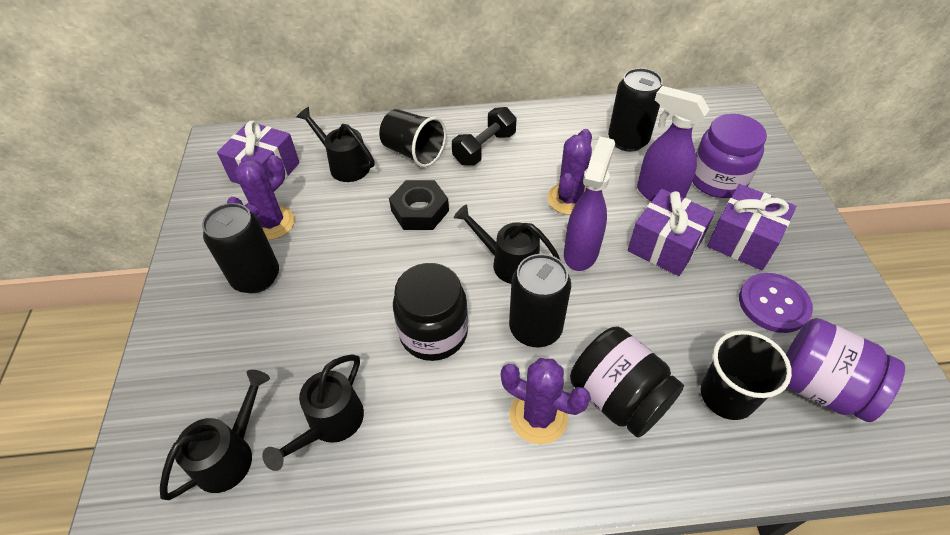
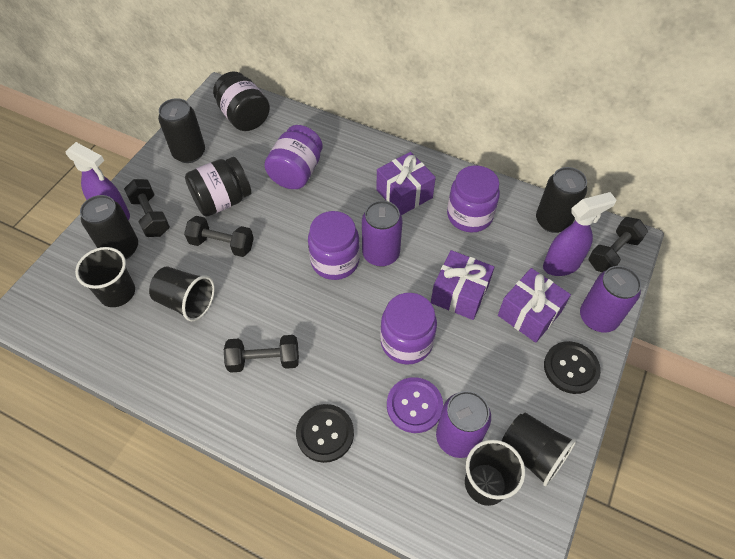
black button: none = 0 -> [296,404,354,463] [544,341,601,394] = 2
black cup: [379,109,446,167] [701,330,792,420] = 2 -> [75,247,135,307] [149,267,215,321] [465,440,525,506] [502,413,576,486] = 4
black dumbbell: [452,107,517,165] = 1 -> [124,179,170,237] [184,216,254,257] [224,335,299,373] [588,217,648,272] = 4
black nut: [389,180,449,230] = 1 -> none = 0
black watering can: [160,370,270,500] [262,354,364,471] [296,107,374,182] [454,204,560,284] = 4 -> none = 0
purple cactus: [227,155,295,240] [501,358,591,444] [547,129,592,215] = 3 -> none = 0
purple can: none = 0 -> [362,200,403,267] [436,391,491,458] [580,266,641,333] = 3
purple jar: [692,114,767,198] [786,318,905,422] = 2 -> [264,125,323,189] [308,211,360,280] [380,293,437,365] [447,165,500,232] = 4

